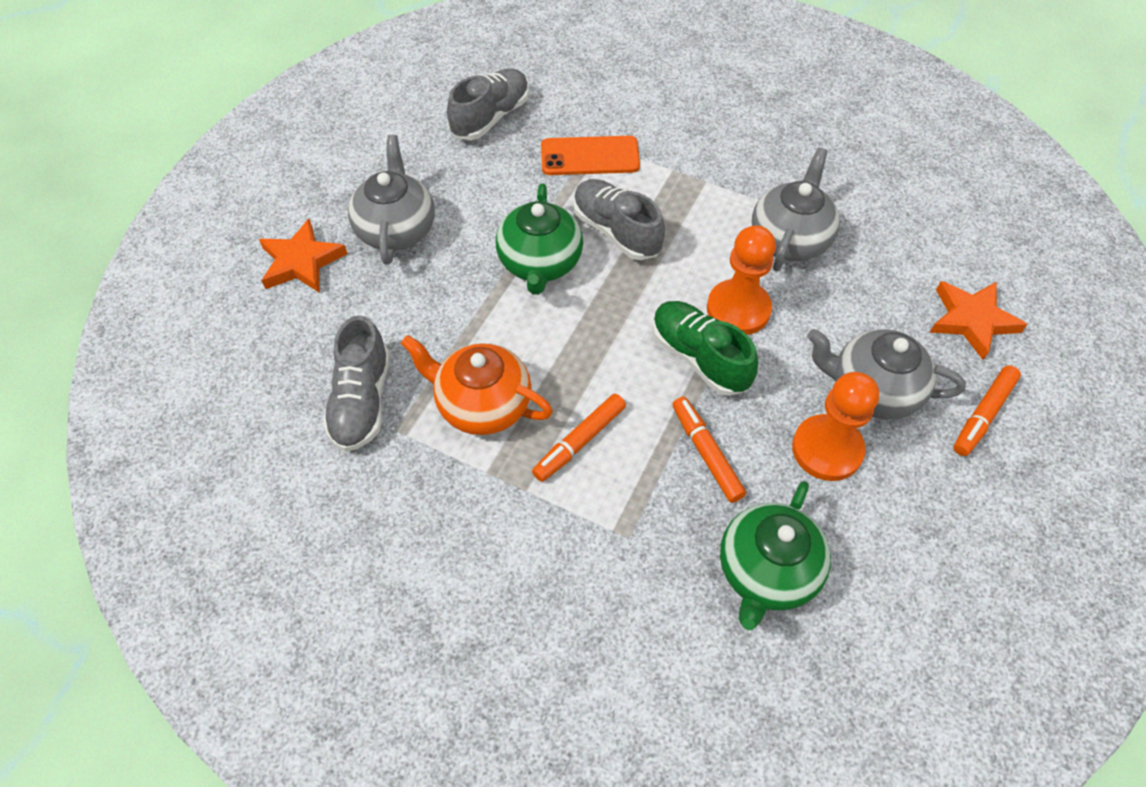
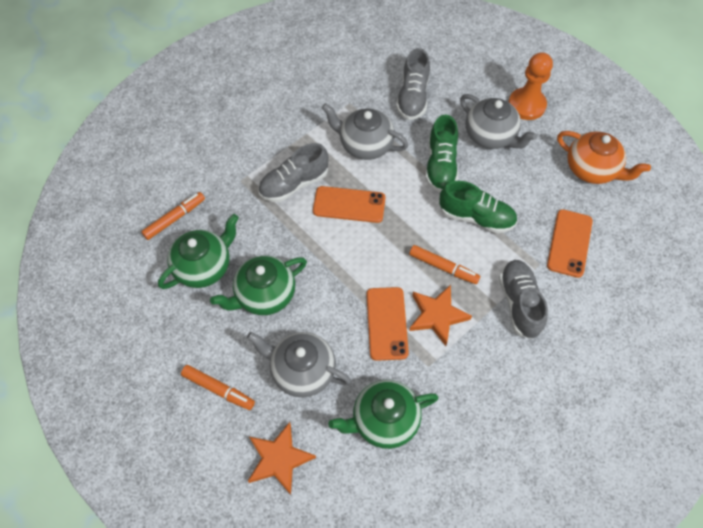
green shoe: [652,301,758,396] = 1 -> [425,115,458,192] [439,181,517,233] = 2
green teapot: [496,184,583,295] [720,481,831,630] = 2 -> [158,214,239,289] [210,255,307,315] [328,380,439,449] = 3
orange pawn: [707,225,776,335] [792,372,879,481] = 2 -> [508,52,553,120] = 1
orange phone: [541,136,640,175] = 1 -> [313,186,385,223] [367,287,409,361] [547,209,593,278] = 3

